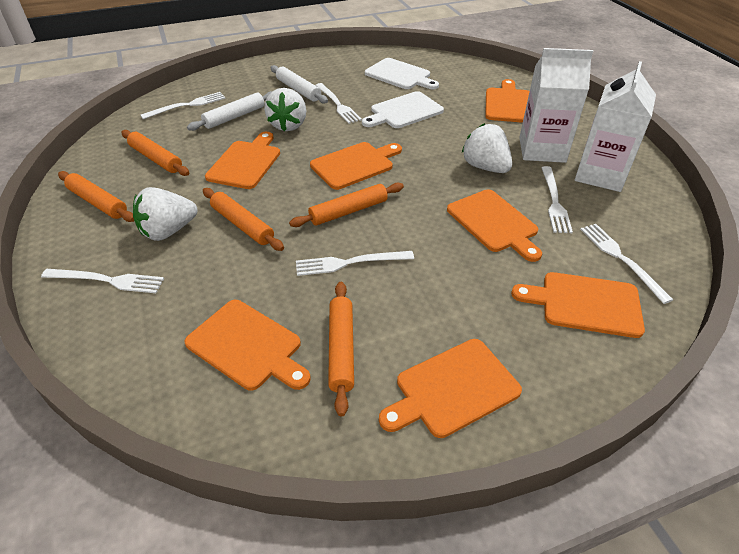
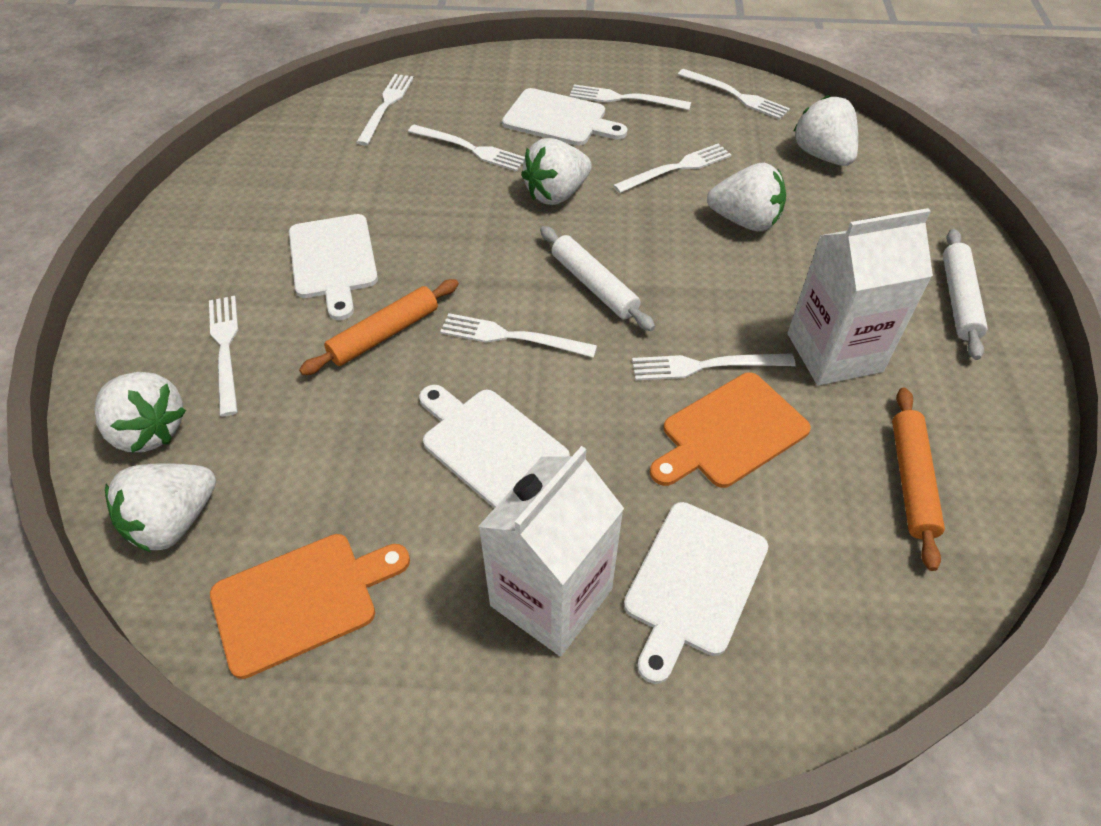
orange cutting board: [184,300,311,391] [205,132,280,189] [310,142,402,190] [379,339,522,438] [447,189,542,262] [485,79,530,123] [511,272,645,338] = 7 -> [210,534,410,679] [650,372,811,488] = 2
orange rolling pin: [58,171,134,222] [121,130,189,176] [203,188,284,251] [289,183,404,227] [328,282,354,417] = 5 -> [299,279,459,375] [892,388,945,571] = 2
white cutting board: [362,91,444,128] [365,58,439,89] = 2 -> [289,214,378,320] [419,385,570,508] [502,88,627,146] [624,502,768,684] = 4
white fork: [41,269,164,293] [140,92,226,119] [296,251,414,276] [315,83,362,124] [541,166,573,233] [580,224,673,304] = 6 -> [209,296,238,416] [356,74,414,145] [408,125,525,171] [440,313,597,358] [570,84,691,110] [613,143,731,193] [632,353,796,380] [677,69,790,120] = 8
white strawberry: [133,187,198,241] [264,88,306,131] [462,123,512,173] = 3 -> [94,372,186,453] [105,463,216,553] [521,138,592,205] [707,163,786,231] [793,95,858,166] = 5

